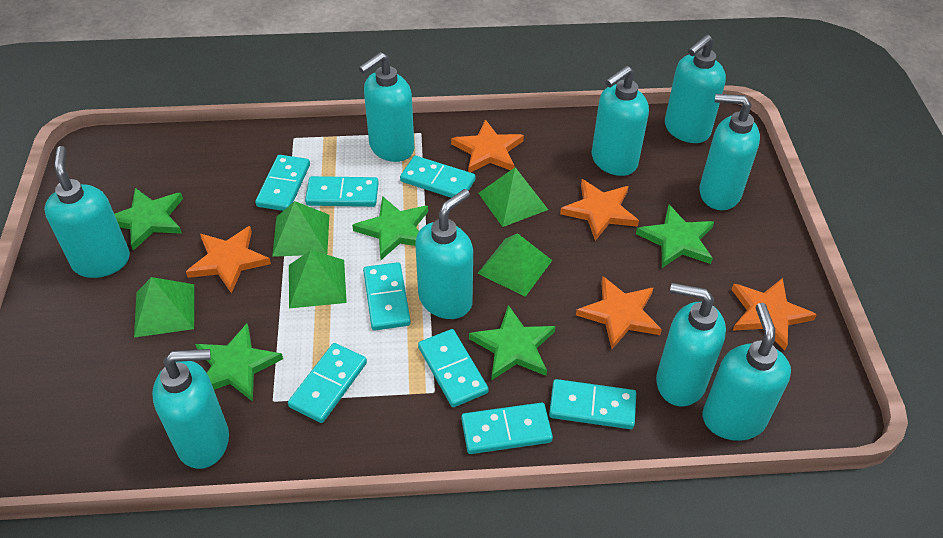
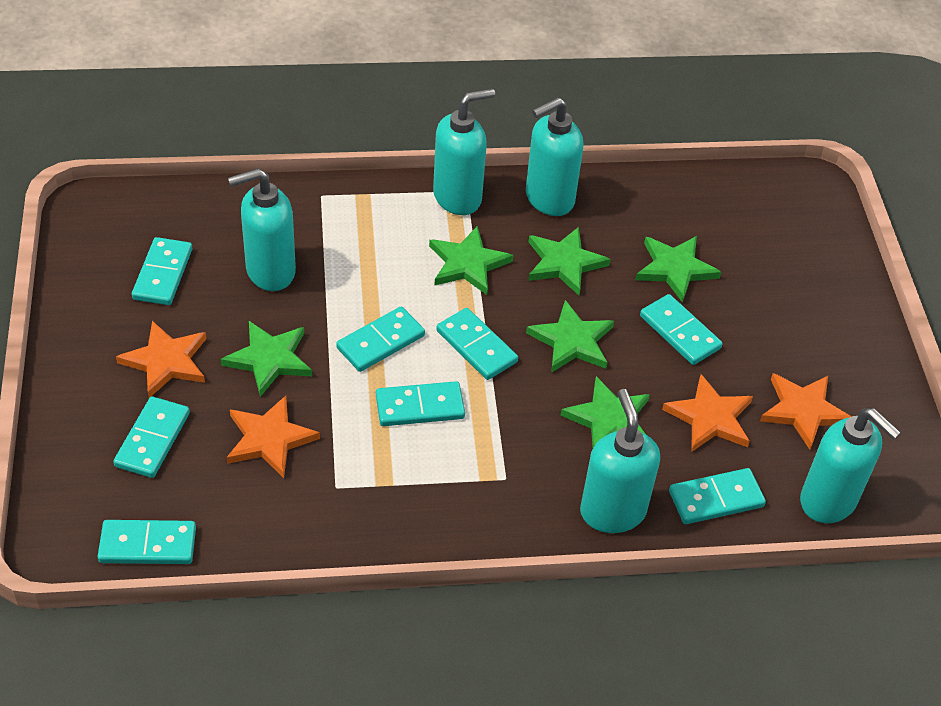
green pyramid: [134,277,194,338] [272,201,329,257] [289,250,347,308] [477,233,552,297] [478,167,548,227] = 5 -> none = 0
green star: [114,188,183,251] [195,324,283,402] [352,196,428,260] [469,305,555,381] [636,205,714,268] = 5 -> [221,321,312,397] [429,226,513,295] [526,300,614,373] [528,227,610,295] [560,376,650,448] [635,236,721,303] = 6
orange star: [186,226,271,294] [451,119,524,173] [560,179,639,241] [576,276,662,349] [731,278,817,350] = 5 -> [116,321,207,398] [227,396,320,478] [662,374,753,452] [760,373,851,450] = 4
turquoise soap dispenser: [44,146,130,278] [152,349,229,469] [359,52,414,162] [415,189,473,319] [591,66,649,176] [656,283,726,407] [665,34,726,143] [699,94,760,210] [702,303,791,441] = 9 -> [228,168,296,291] [433,88,495,215] [526,97,584,216] [580,389,660,533] [800,408,901,523] = 5

